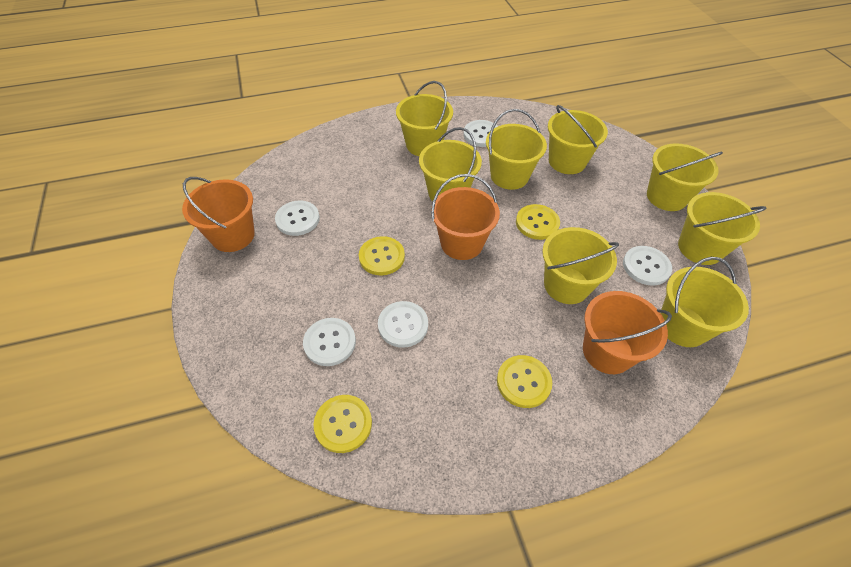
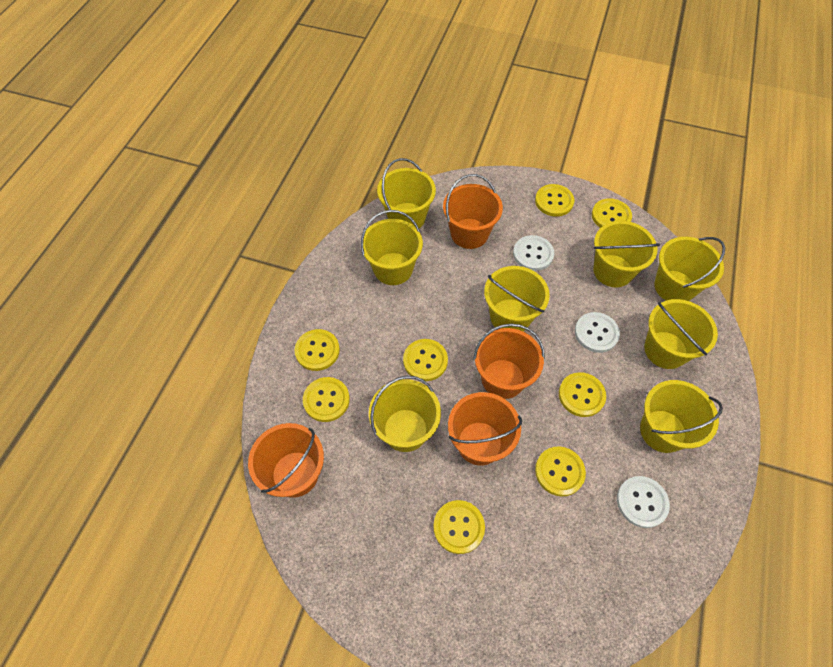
orange bucket: [182,177,255,252] [431,174,500,260] [583,291,672,374] = 3 -> [248,423,324,498] [443,174,503,249] [448,392,522,466] [473,323,545,399] = 4
white button: [275,201,320,236] [303,318,356,366] [378,301,428,348] [463,120,498,147] [623,246,672,286] = 5 -> [513,235,554,271] [575,312,620,353] [617,476,670,528] = 3
yellow button: [313,395,372,453] [359,236,405,275] [497,355,552,408] [516,204,560,240] = 4 -> [295,329,340,371] [303,377,350,422] [403,339,448,381] [433,500,485,554] [535,184,575,217] [535,447,586,496] [559,372,606,417] [592,198,632,228] = 8

